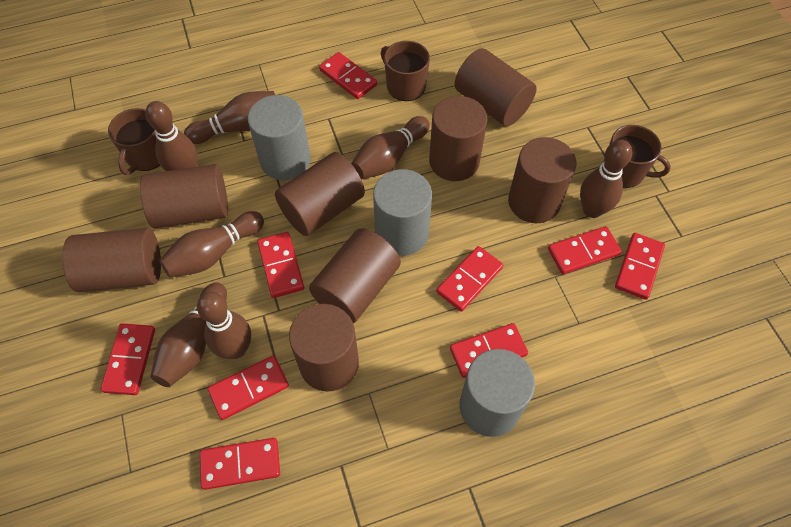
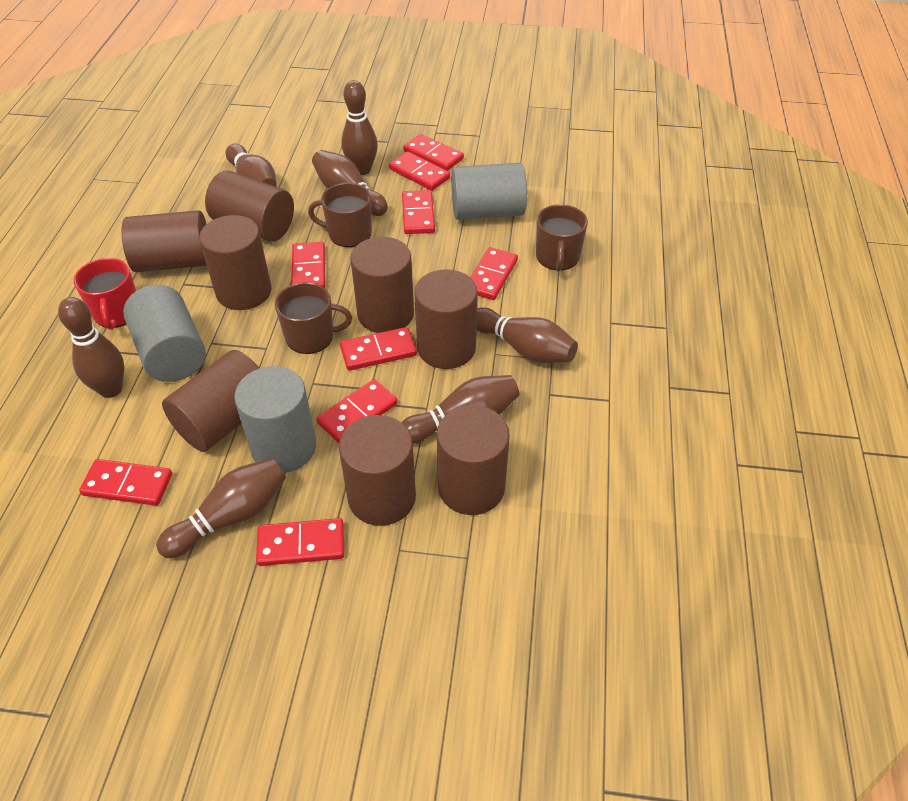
red mug: none = 0 -> [74,258,136,330] = 1

